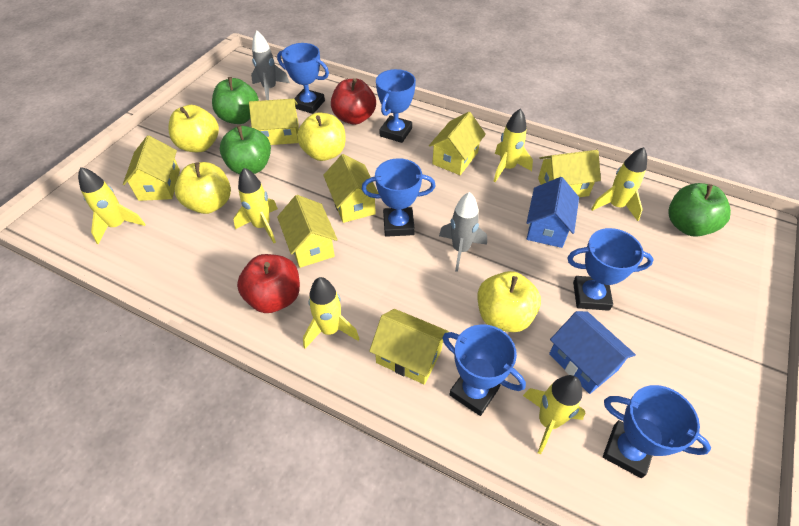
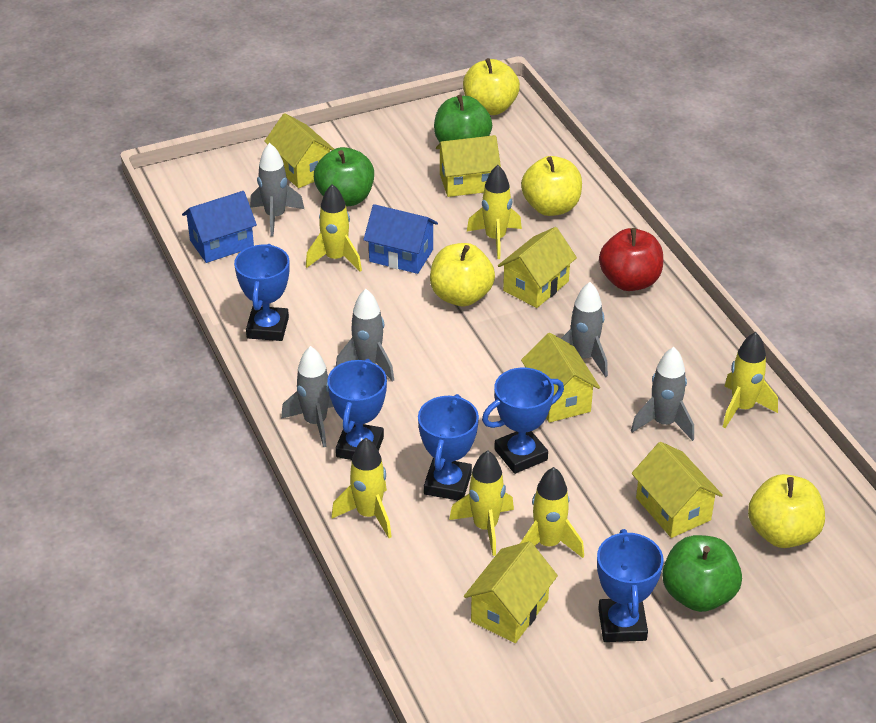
blue trophy: [277,43,329,114] [362,158,435,237] [376,69,416,143] [442,324,526,416] [567,228,654,311] [603,385,711,478] = 6 -> [234,244,290,341] [327,359,387,460] [418,394,479,500] [482,367,564,474] [597,529,664,642] = 5
grey rocket: [251,31,290,100] [439,192,487,272] = 2 -> [250,143,304,236] [281,346,334,447] [336,289,394,382] [561,282,608,377] [631,347,694,441] = 5
red apple: [237,254,300,313] [331,79,376,125] = 2 -> [599,228,663,291] = 1
yellow house: [123,135,180,201] [249,99,299,145] [277,195,338,268] [323,154,379,223] [369,309,449,385] [429,112,486,175] [538,150,601,197] = 7 -> [264,113,334,188] [436,135,501,197] [464,541,558,643] [498,227,577,308] [521,333,600,423] [632,442,723,538] = 6

